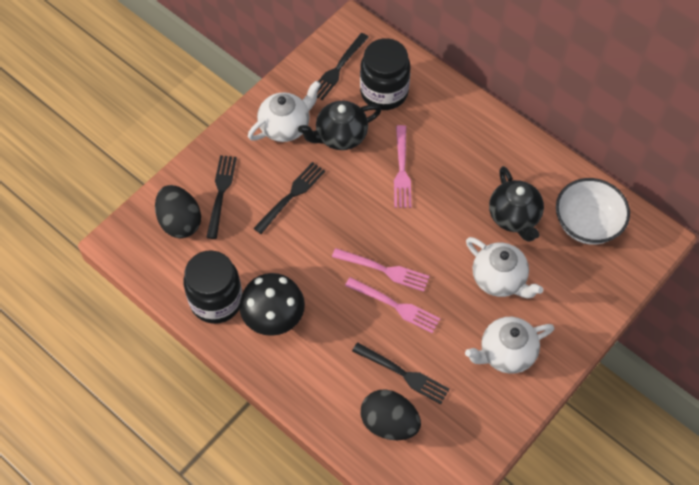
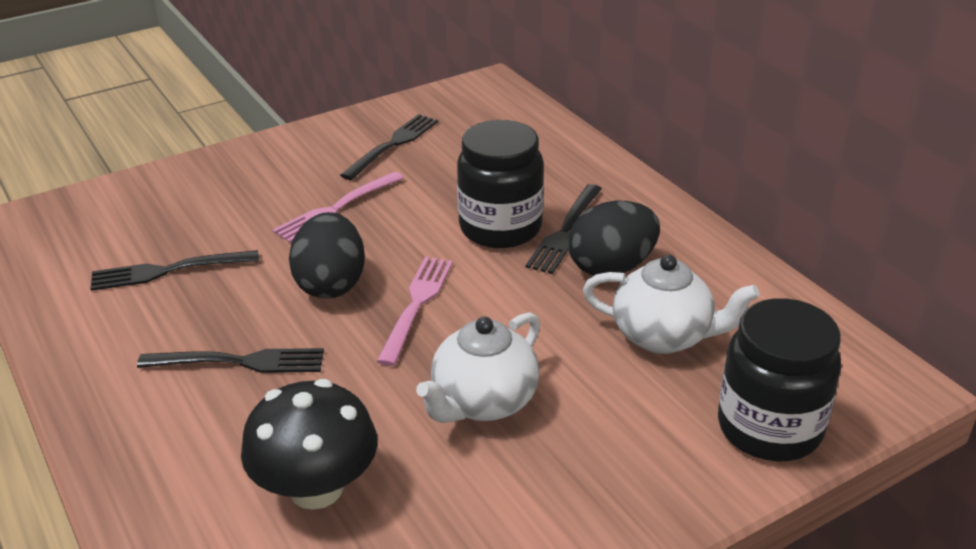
black teapot: [298,101,381,150] [489,166,544,242] = 2 -> none = 0
pink fork: [332,248,430,292] [345,277,441,333] [394,125,411,208] = 3 -> [273,171,404,243] [376,257,453,366] = 2
white bowl: [556,178,630,245] = 1 -> none = 0
white teapot: [248,81,321,142] [465,317,554,374] [466,237,543,298] = 3 -> [416,312,540,423] [583,254,760,354] = 2

